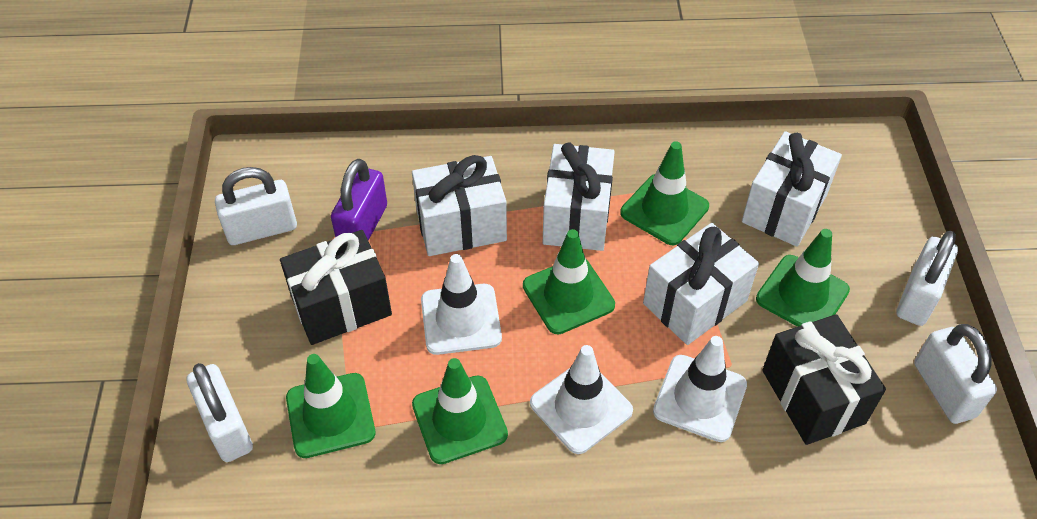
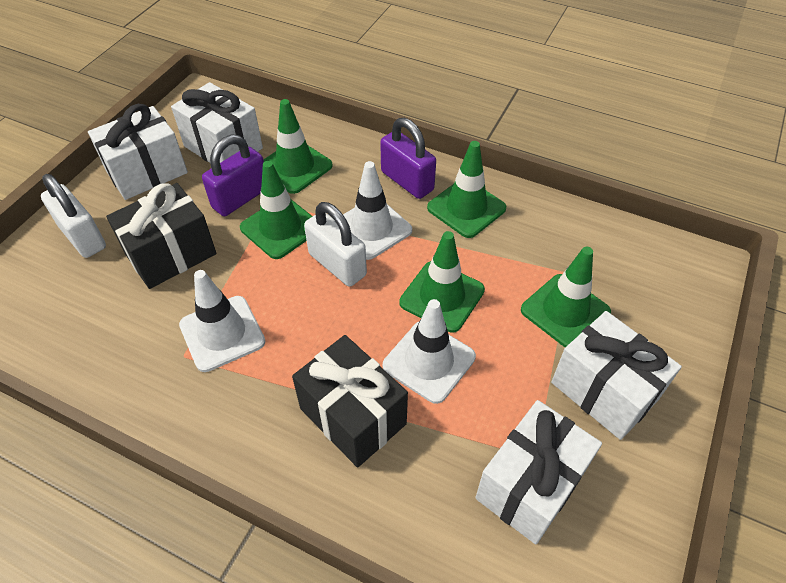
purple padlock: [331,159,387,240] = 1 -> [202,135,264,216] [380,118,436,199] = 2
white padlock: [186,363,253,462] [215,167,297,245] [896,231,958,326] [914,324,997,424] = 4 -> [41,174,106,258] [304,202,367,287] = 2

